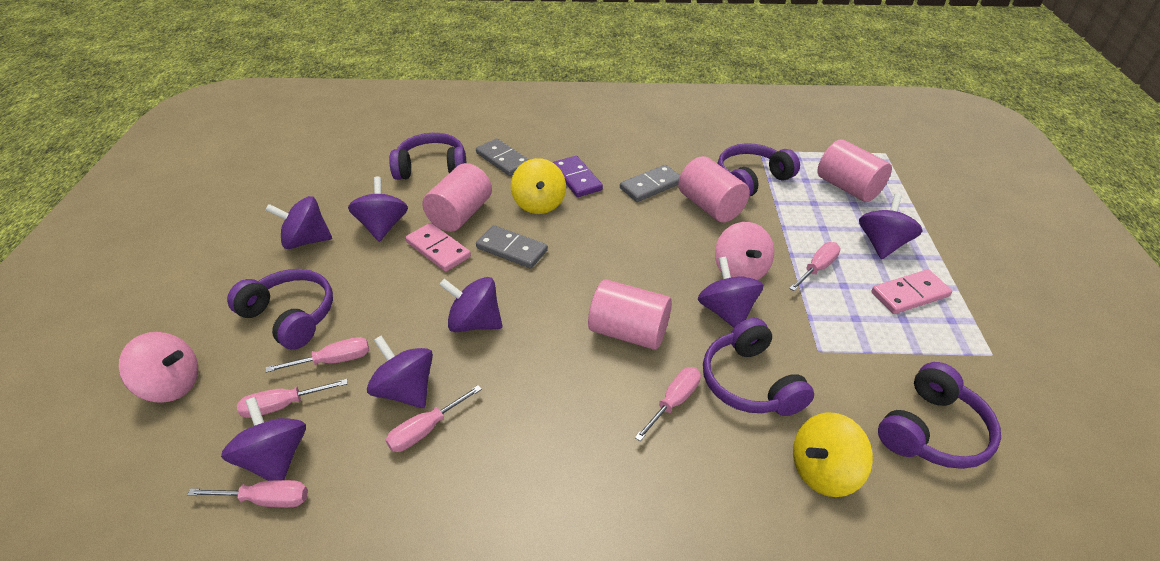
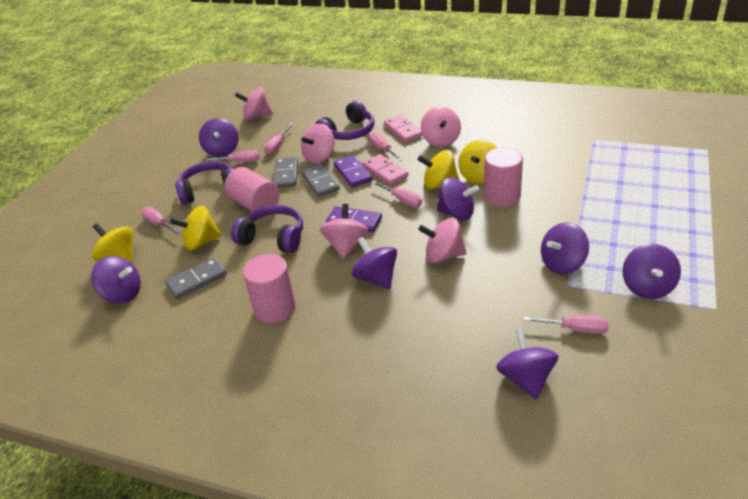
pink cylinder: [422,163,492,232] [588,279,672,350] [678,156,750,223] [817,139,892,202] = 4 -> [224,167,280,212] [243,254,296,323] [484,147,523,207] = 3
pink spinning top: [119,332,198,403] [715,222,774,280] = 2 -> [235,87,273,120] [301,124,334,164] [320,204,369,259] [418,218,467,263] [421,107,461,147] = 5
purple domino: [553,156,603,197] = 1 -> [326,206,382,232] [334,155,373,188] = 2
purple headphones: [227,269,333,350] [389,133,467,180] [703,318,814,416] [717,143,800,197] [878,362,1001,469] = 5 -> [175,161,234,205] [231,205,303,253] [316,101,375,140] = 3
yellow spinning top: [511,158,566,214] [793,412,873,497] = 2 -> [92,223,133,264] [170,206,222,251] [417,150,460,189] [458,140,497,184] = 4

